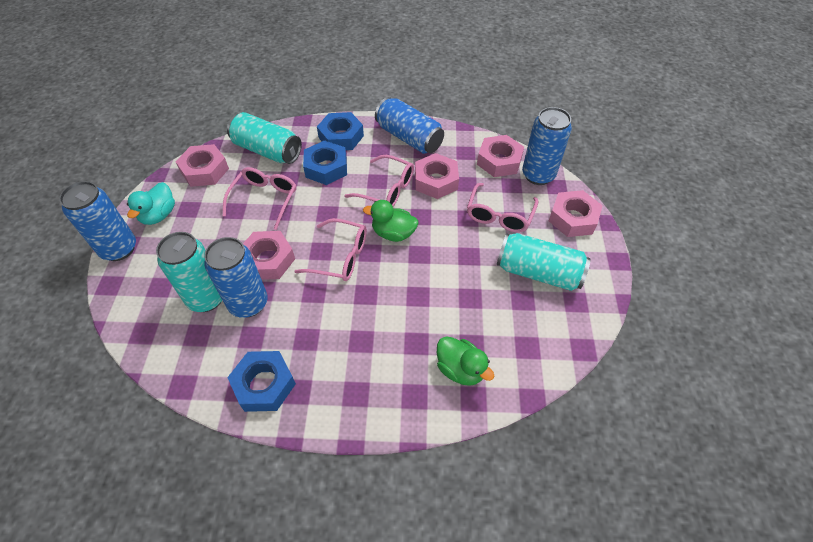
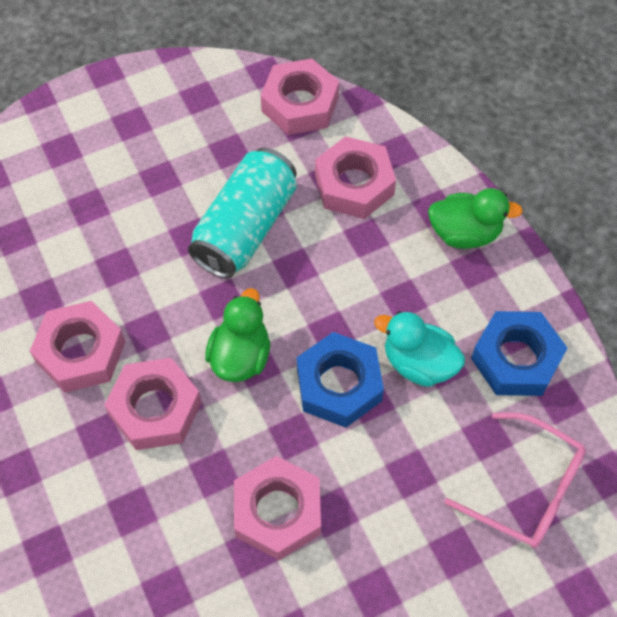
blue can: [59,181,136,261] [204,237,268,318] [375,97,444,154] [522,107,572,185] = 4 -> none = 0
blue nut: [227,351,296,412] [303,140,347,185] [317,112,364,150] = 3 -> [297,332,384,428] [471,311,567,396] = 2
pink glasses: [223,167,296,230] [294,218,367,281] [344,155,414,207] [467,183,538,233] = 4 -> [445,413,586,548] = 1
turquoise can: [156,232,222,312] [227,112,302,164] [497,233,591,291] = 3 -> [188,148,297,278] = 1

